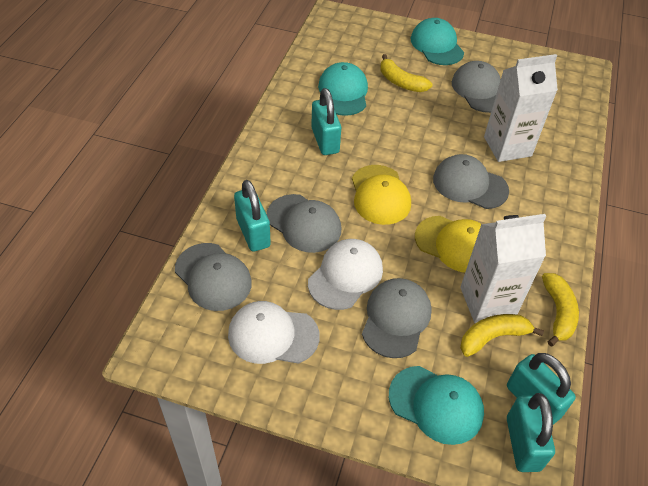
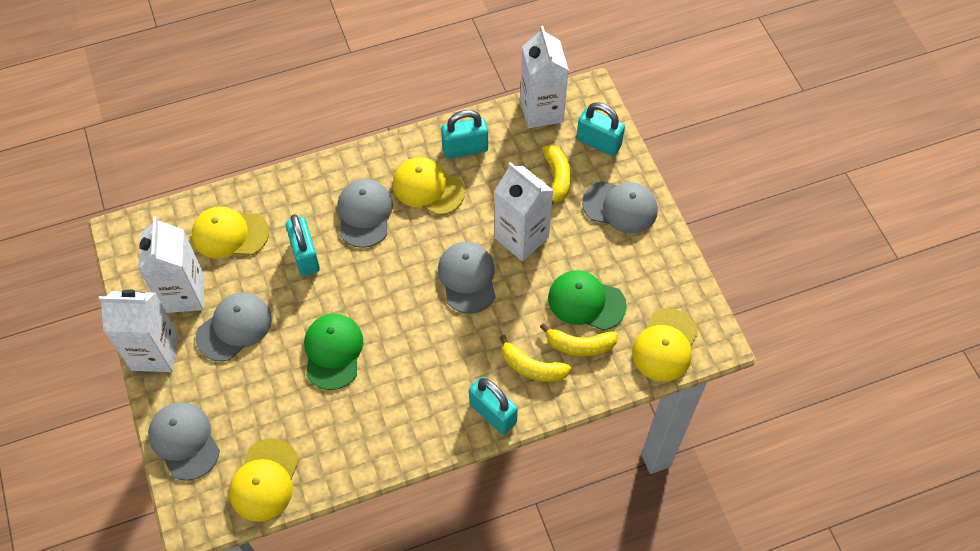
green cap: none = 0 -> [304,314,363,390] [548,270,627,331] = 2
turquoise cap: [318,62,368,116] [389,366,484,445] [411,18,464,65] = 3 -> none = 0
white cap: [228,301,320,364] [308,239,383,310] = 2 -> none = 0
white carton: [460,214,546,323] [484,54,558,162] = 2 -> [99,289,179,372] [138,216,205,313] [495,162,554,261] [520,26,569,128] = 4
yellow cap: [352,165,411,225] [415,216,481,273] = 2 -> [192,206,269,259] [229,438,299,522] [393,157,465,215] [632,309,698,381] = 4

